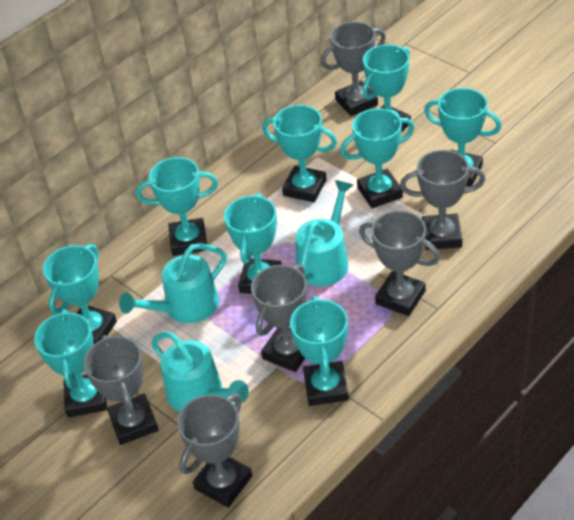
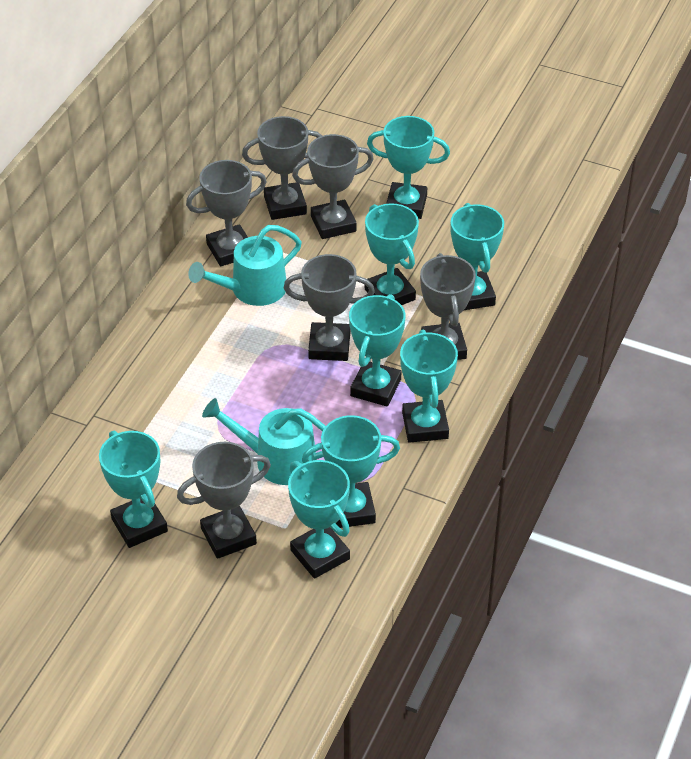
turquoise trophy: [34,309,107,417] [43,244,117,344] [136,157,218,256] [224,193,282,294] [262,105,337,202] [290,296,349,406] [340,108,414,208] [362,45,411,132] [424,88,502,187] = 9 -> [99,431,168,548] [288,460,350,579] [302,415,400,528] [349,294,405,407] [365,203,419,305] [367,116,450,219] [400,330,458,443] [450,203,504,311] = 8
turquoise watering can: [119,243,227,323] [151,332,249,412] [295,180,353,286] = 3 -> [188,225,302,306] [202,398,325,485] = 2

